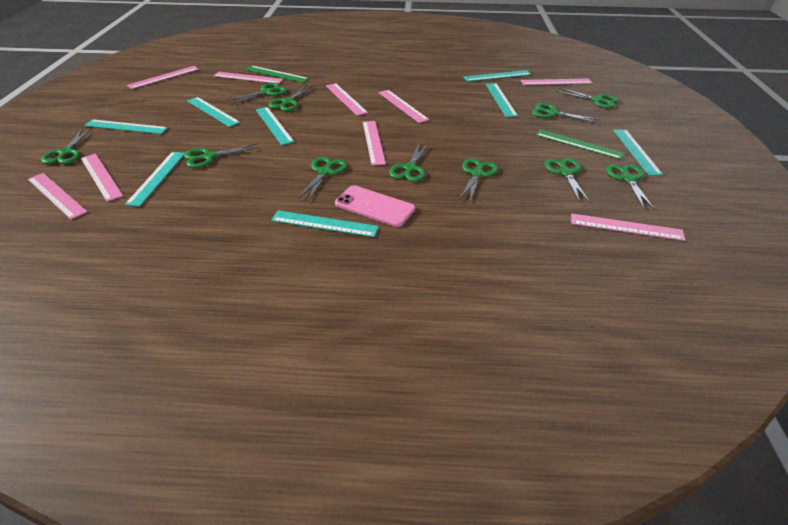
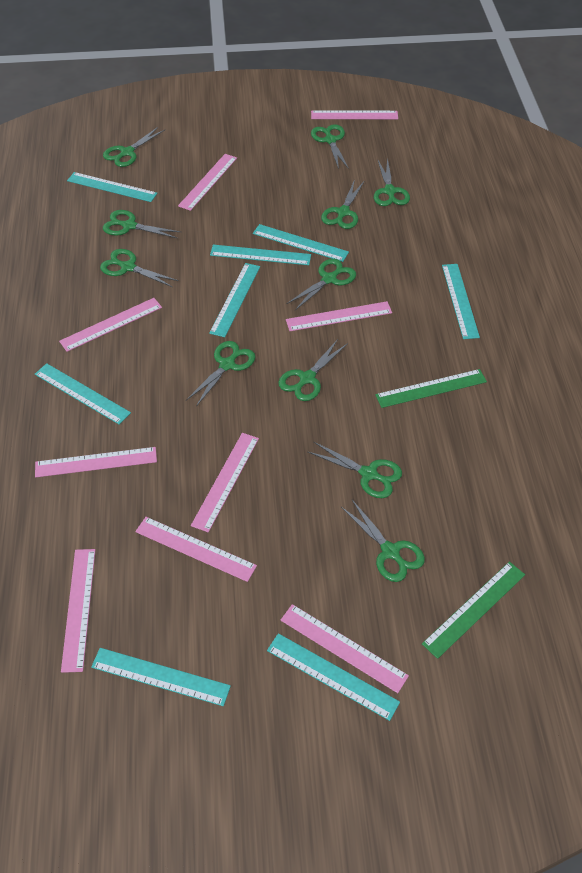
pink phone: [335,185,415,227] = 1 -> none = 0

